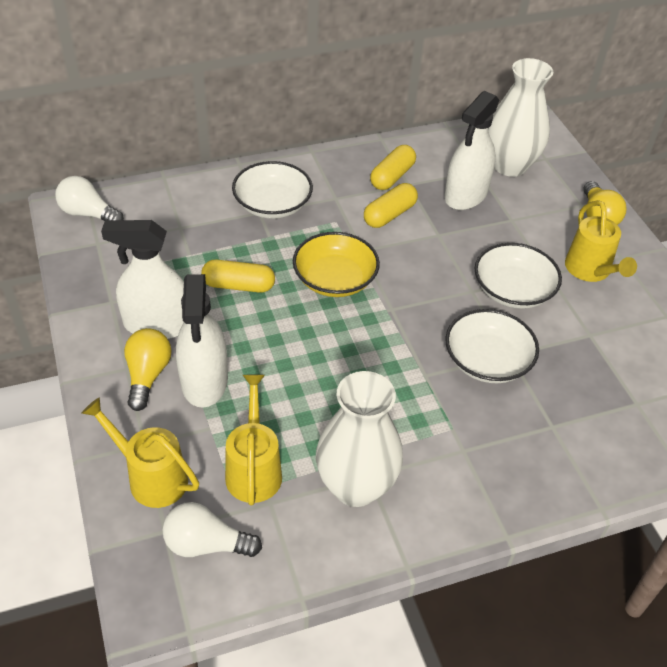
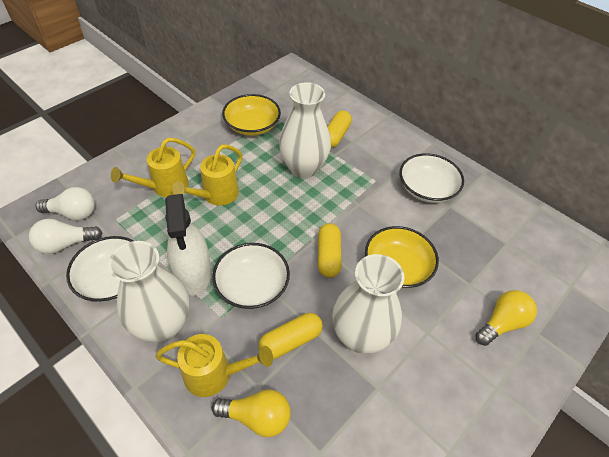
white spray bottle: [101,220,184,339] [176,274,228,408] [444,91,499,210] = 3 -> [165,194,212,296] = 1
white vase: [316,371,403,507] [488,58,553,177] = 2 -> [108,241,189,342] [279,82,331,178] [332,254,404,354] = 3
yellow bowl: [293,232,380,297] = 1 -> [222,94,281,136] [365,226,439,288] = 2

